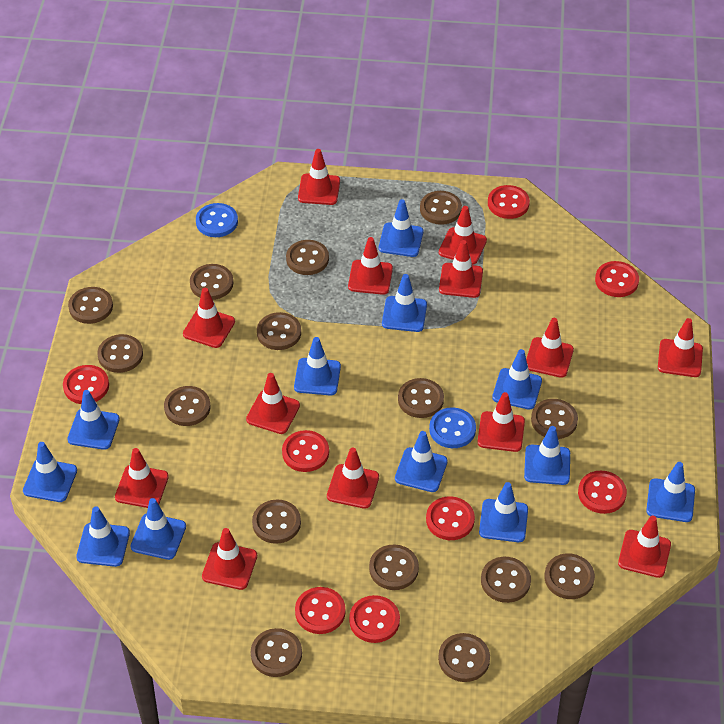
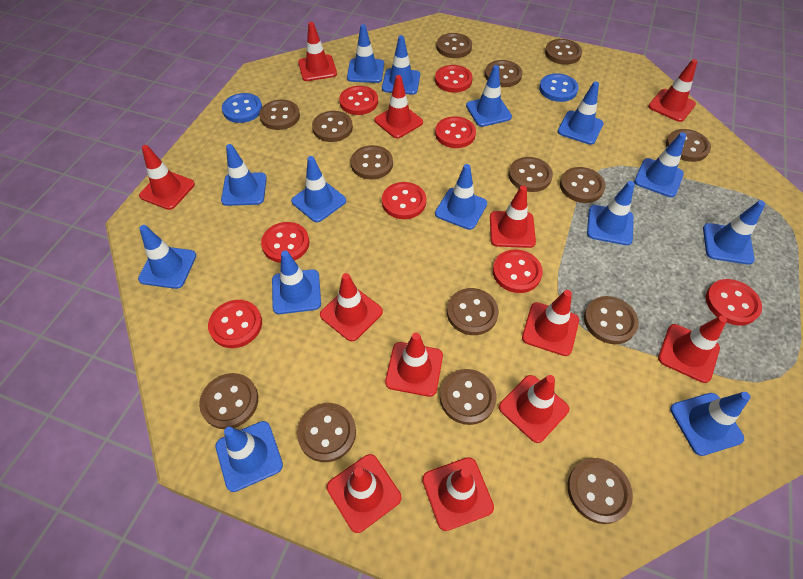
blue traffic cone: [23,442,77,502] [67,390,120,450] [76,506,130,567] [131,498,186,560] [294,337,341,395] [379,199,423,257] [382,274,427,332] [395,431,448,492] [479,482,528,542] [492,349,542,410] [524,426,570,485] [646,462,695,522] = 12 -> [138,225,196,289] [215,421,283,492] [221,144,267,206] [272,250,321,314] [291,156,346,222] [347,24,384,83] [382,35,420,95] [435,164,487,230] [466,65,512,127] [558,81,604,145] [587,181,635,245] [634,132,686,197] [670,392,751,456] [703,200,765,265] = 14
red traffic cone: [115,448,169,508] [183,288,235,348] [202,528,257,590] [246,373,300,434] [298,149,340,205] [327,448,379,509] [348,237,393,295] [439,206,487,265] [439,240,483,298] [477,392,525,452] [526,318,574,378] [618,516,671,578] [658,318,703,377] = 13 -> [139,145,195,210] [298,22,337,81] [320,273,383,341] [327,454,401,533] [375,75,423,138] [385,333,443,397] [422,457,494,531] [490,185,536,248] [499,375,569,443] [522,290,579,356] [648,59,697,122] [658,315,727,383] = 12

